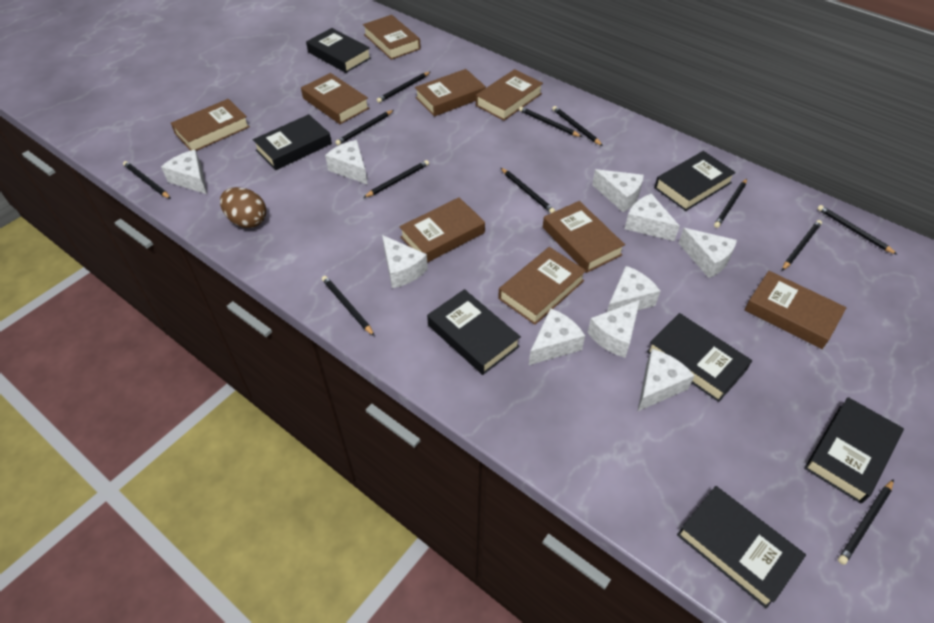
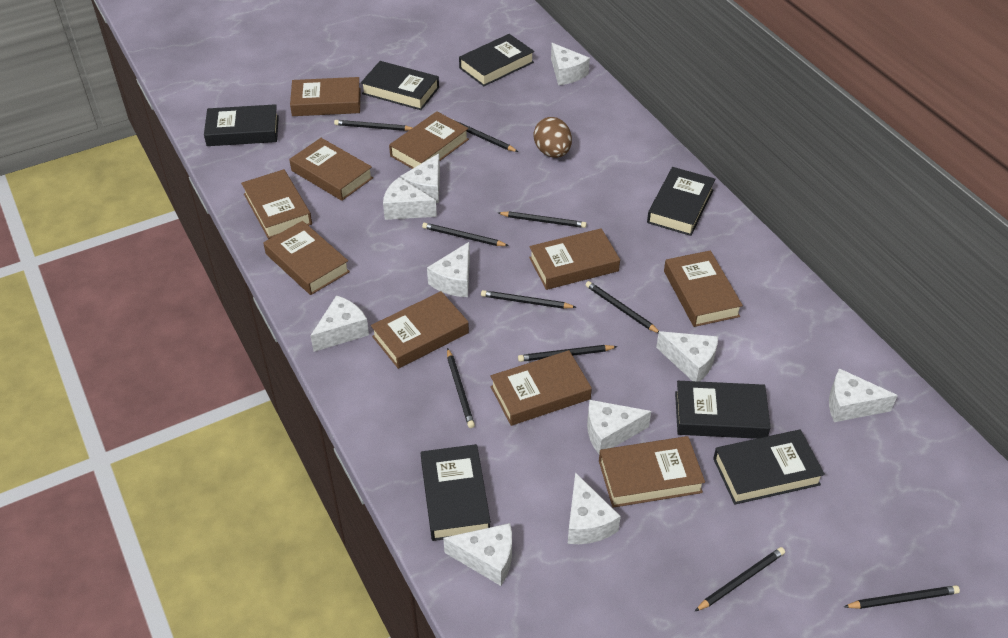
black pencil: [123,161,171,199] [322,276,375,336] [335,110,394,145] [363,160,429,198] [377,72,430,103] [501,168,555,213] [519,106,582,137] [552,106,603,146] [714,179,747,228] [782,220,822,271] [817,205,898,255] [838,479,894,565] = 12 -> [334,120,413,131] [422,223,509,246] [447,348,475,428] [452,119,518,152] [481,290,576,309] [498,211,587,228] [518,345,618,362] [585,281,659,333] [695,547,785,611] [844,585,960,609] = 10
brown book: [171,99,250,151] [301,73,369,124] [363,15,421,60] [399,197,485,263] [415,69,486,117] [476,69,543,121] [498,247,586,325] [543,201,625,273] [744,271,847,349] = 9 -> [241,169,312,239] [263,221,350,295] [289,138,373,201] [290,77,361,116] [371,291,469,369] [389,111,469,169] [490,350,592,426] [529,228,620,290] [599,436,705,508] [664,250,743,327] = 10

